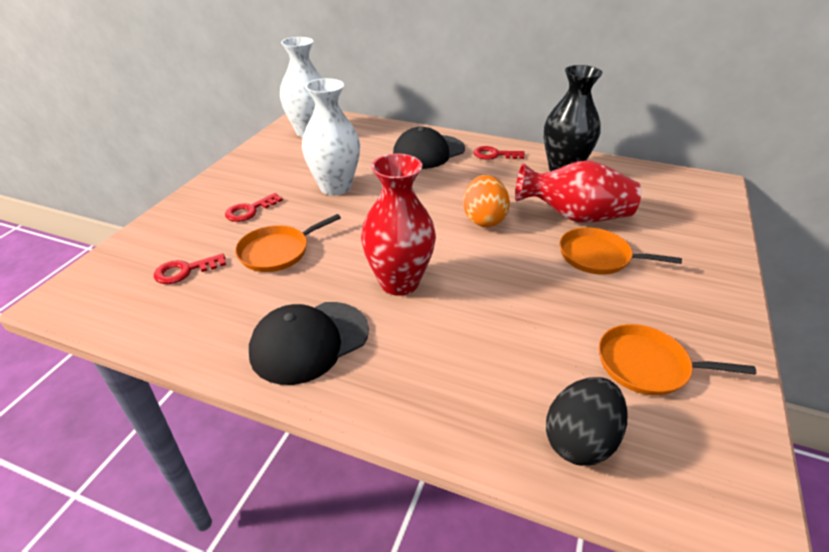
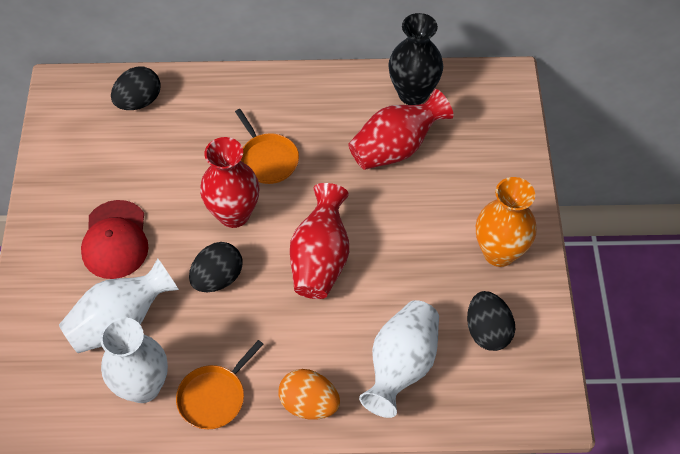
black cap: [249,302,369,385] [393,127,465,169] = 2 -> none = 0
black egg: [546,377,628,466] = 1 -> [111,67,161,110] [189,242,242,292] [467,291,515,351] = 3
orange pan: [235,214,341,272] [560,227,682,275] [599,324,756,396] = 3 -> [176,340,263,429] [235,109,299,184] = 2
orange vase: none = 0 -> [476,177,537,267] = 1
red cap: none = 0 -> [81,200,149,279] = 1
red key: [154,254,226,284] [225,193,283,222] [473,146,525,160] = 3 -> none = 0
red vase: [361,154,436,296] [515,161,641,223] = 2 -> [200,137,259,228] [290,183,349,299] [348,89,453,170] = 3
white vase: [280,37,323,137] [302,78,360,196] = 2 -> [59,258,179,353] [100,317,168,403] [359,300,439,418] = 3

